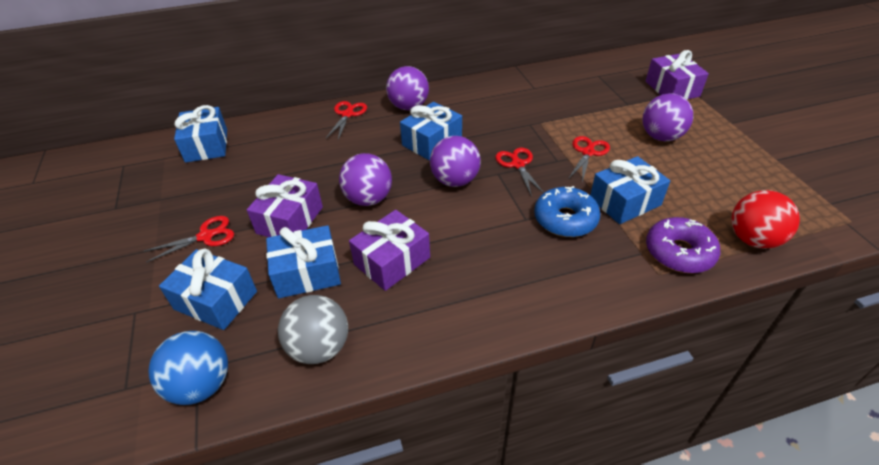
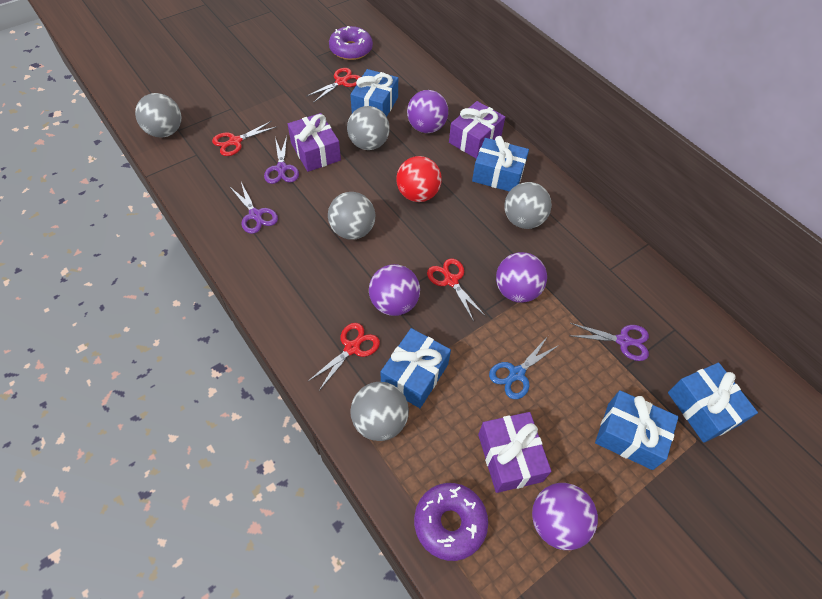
blue ball: [149,331,228,405] = 1 -> none = 0
blue donut: [534,186,601,237] = 1 -> none = 0
blue scissors: none = 0 -> [489,336,559,399] = 1
grey ball: [278,295,348,364] = 1 -> [135,93,181,138] [328,192,375,240] [347,106,390,150] [350,382,409,441] [504,182,552,229] = 5
purple donut: [646,217,720,273] = 1 -> [329,26,373,60] [414,483,488,561] = 2
purple scissors: none = 0 -> [229,182,278,234] [264,136,299,184] [571,323,649,361] = 3

